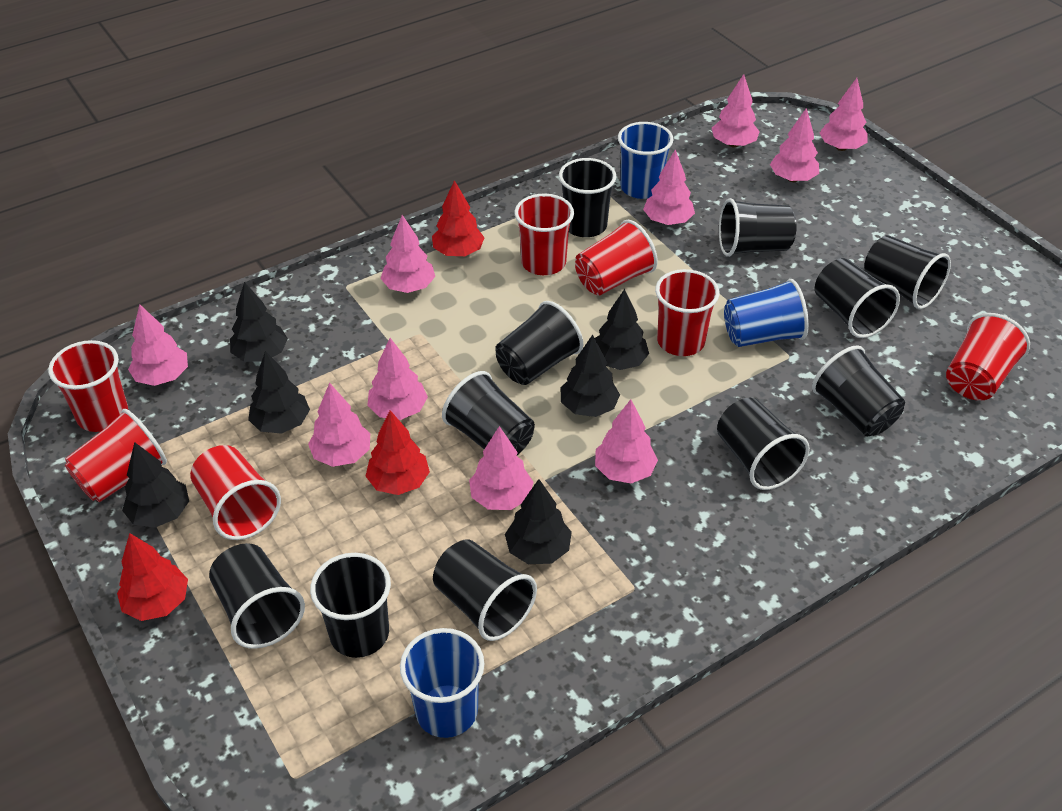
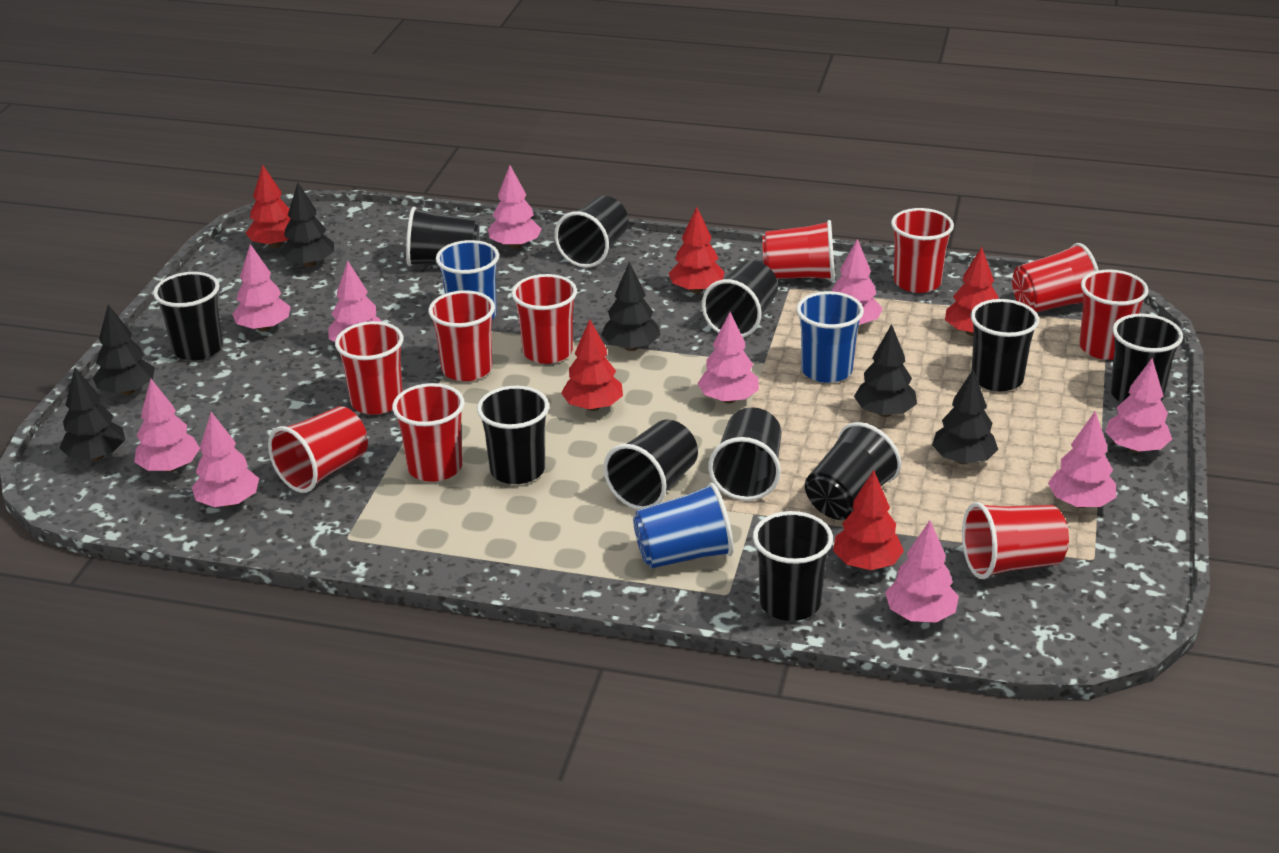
red cup: [48,340,128,432] [65,409,167,502] [190,445,281,540] [514,193,574,275] [575,220,658,295] [655,269,719,356] [946,313,1030,401] = 7 -> [268,406,368,493] [335,321,403,415] [392,383,464,482] [428,290,495,381] [512,274,577,364] [763,220,835,281] [891,208,954,293] [962,502,1069,579] [1012,243,1099,312] [1079,269,1149,360] = 10
red tree: [117,533,188,621] [366,410,430,495] [432,180,485,256] = 3 -> [246,164,291,248] [561,319,623,411] [668,207,725,293] [833,470,904,570] [945,247,998,336] = 5

